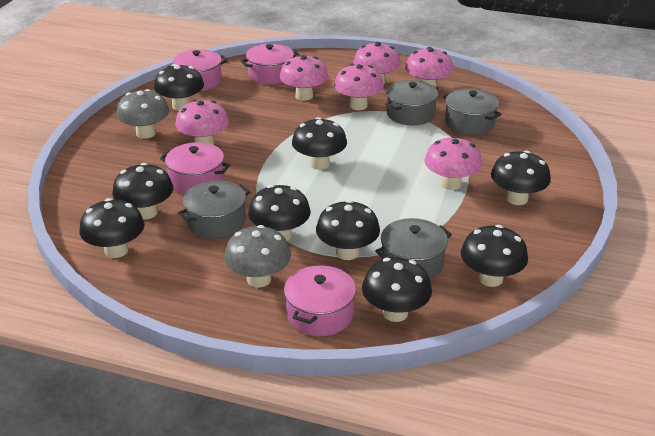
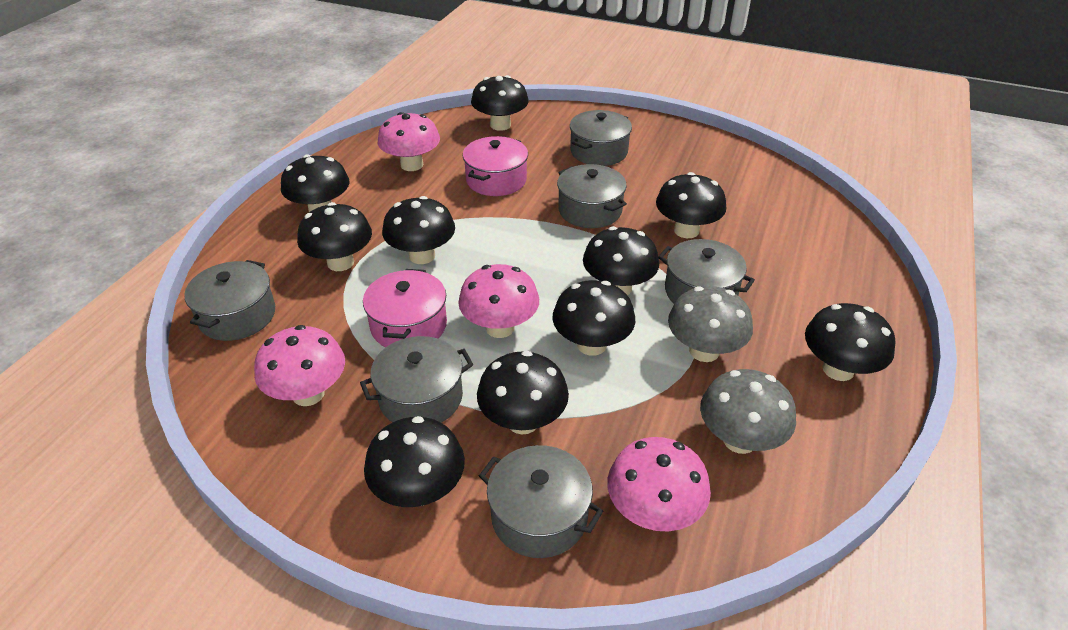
black mushroom: [79,198,145,258] [112,163,173,219] [154,64,204,111] [248,185,311,241] [292,117,347,170] [316,200,380,260] [362,258,432,322] [461,225,528,287] [491,150,551,205] = 9 -> [281,154,349,212] [297,202,372,271] [364,416,465,507] [382,196,455,264] [471,75,529,131] [477,351,569,434] [552,280,635,356] [583,226,659,295] [656,172,727,238] [805,303,895,381] = 10
grey pot: [178,180,250,239] [375,218,452,279] [385,80,438,125] [443,89,502,135] = 4 -> [184,260,275,341] [360,336,473,423] [479,445,603,558] [557,164,627,228] [570,110,632,166] [658,239,755,304] = 6
pink mushroom: [175,100,229,145] [279,55,328,101] [334,64,384,110] [353,41,401,84] [405,47,453,87] [424,136,482,190] = 6 -> [254,325,345,406] [378,112,440,171] [458,264,539,338] [607,437,711,531] = 4
pink pot: [160,142,230,195] [167,50,227,91] [241,44,299,84] [284,265,356,336] = 4 -> [363,269,447,347] [463,136,528,196] = 2

